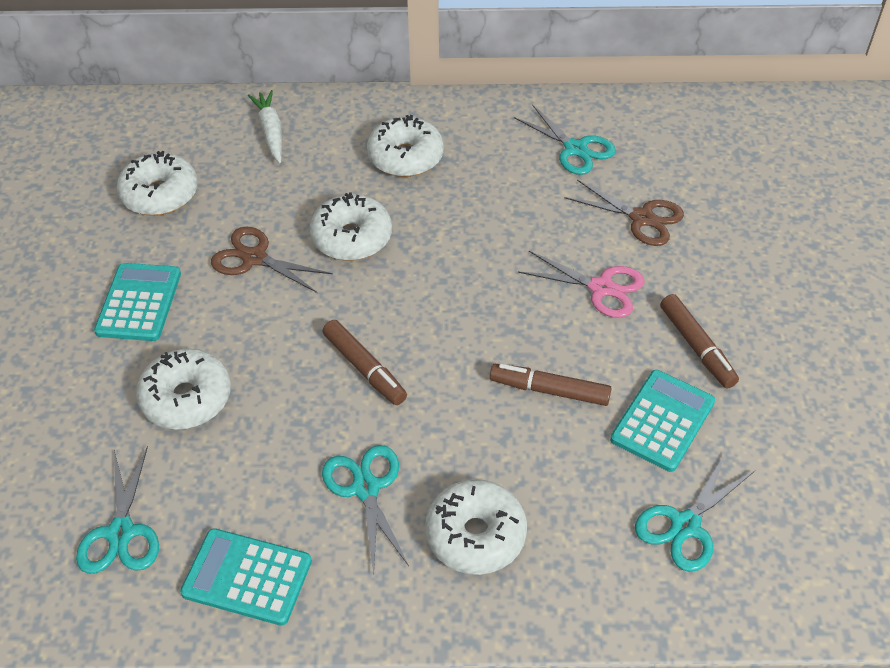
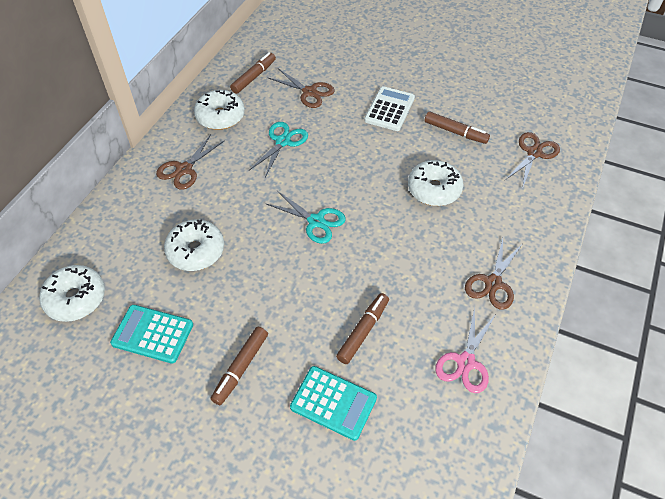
brown marker: [323,320,407,405] [490,364,612,406] [660,294,739,389] = 3 -> [211,327,268,405] [230,52,276,94] [336,293,389,364] [425,112,490,144] = 4
brown scissors: [211,227,333,293] [565,180,684,246] = 2 -> [156,134,225,190] [267,68,335,108] [465,238,523,310] [505,132,560,189] = 4
turquoise calculator: [94,263,181,341] [180,528,312,626] [610,370,715,472] = 3 -> [110,305,193,364] [290,366,377,441] = 2
turquoise scissors: [76,446,159,574] [322,445,409,574] [514,104,616,175] [635,453,756,572] = 4 -> [249,122,308,177] [265,191,346,244] = 2
white calculator: none = 0 -> [364,86,415,131] = 1
white carrot: [248,90,282,163] = 1 -> none = 0
white donut: [117,151,198,216] [136,348,231,429] [310,192,392,261] [367,115,444,177] [425,479,527,575] = 5 -> [39,265,105,322] [164,219,224,271] [194,90,245,130] [408,160,464,206] = 4

